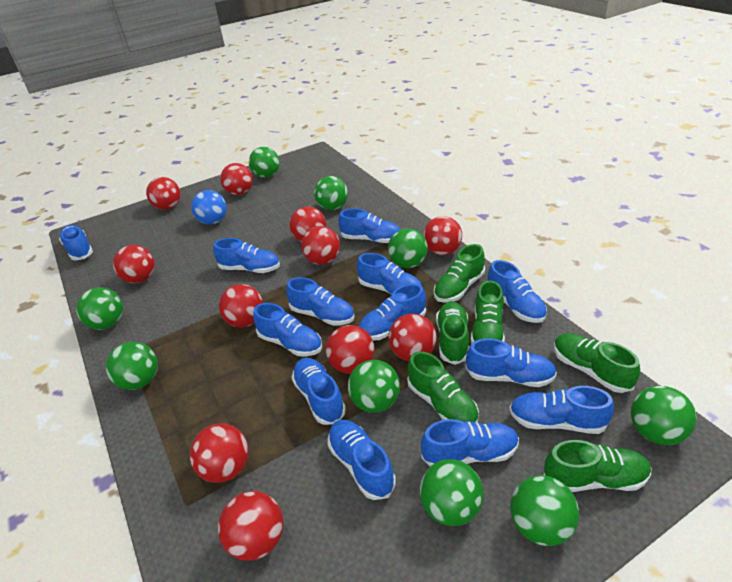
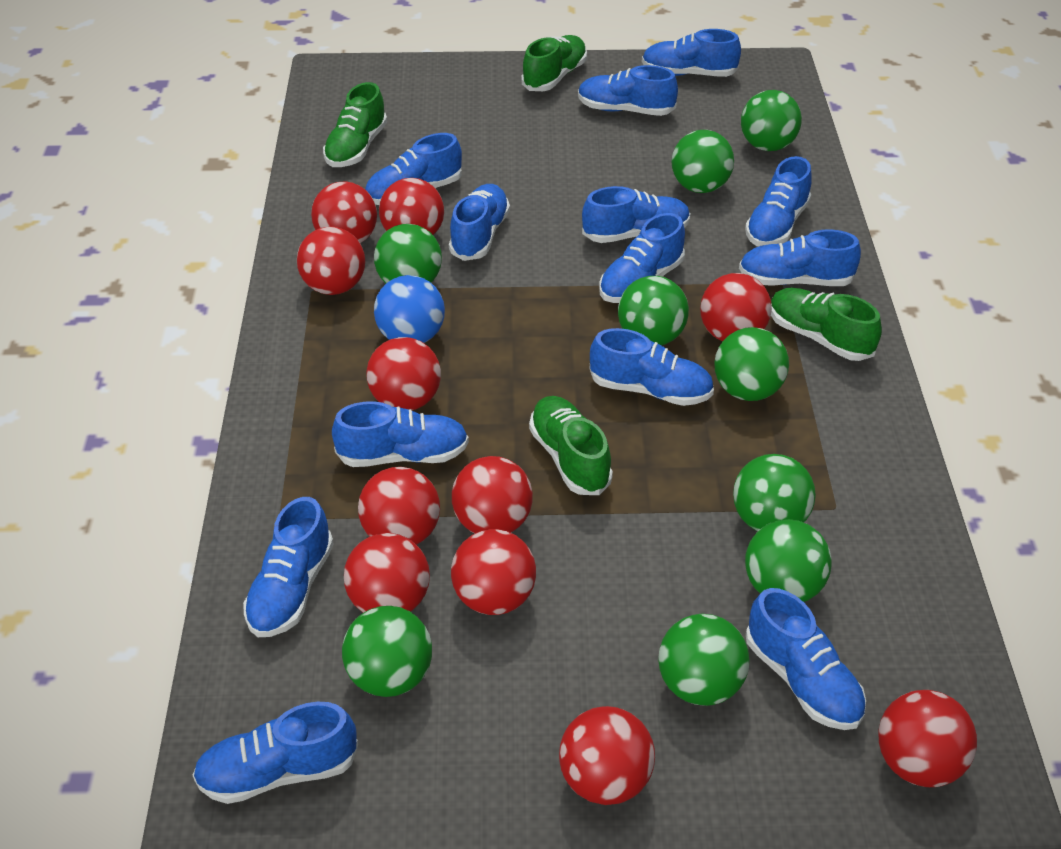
green shoe: [407,351,479,423] [434,244,485,303] [436,301,469,365] [471,280,505,343] [544,440,652,492] [554,333,640,393] = 6 -> [323,82,387,167] [521,35,587,91] [529,396,613,495] [771,288,882,361] = 4

